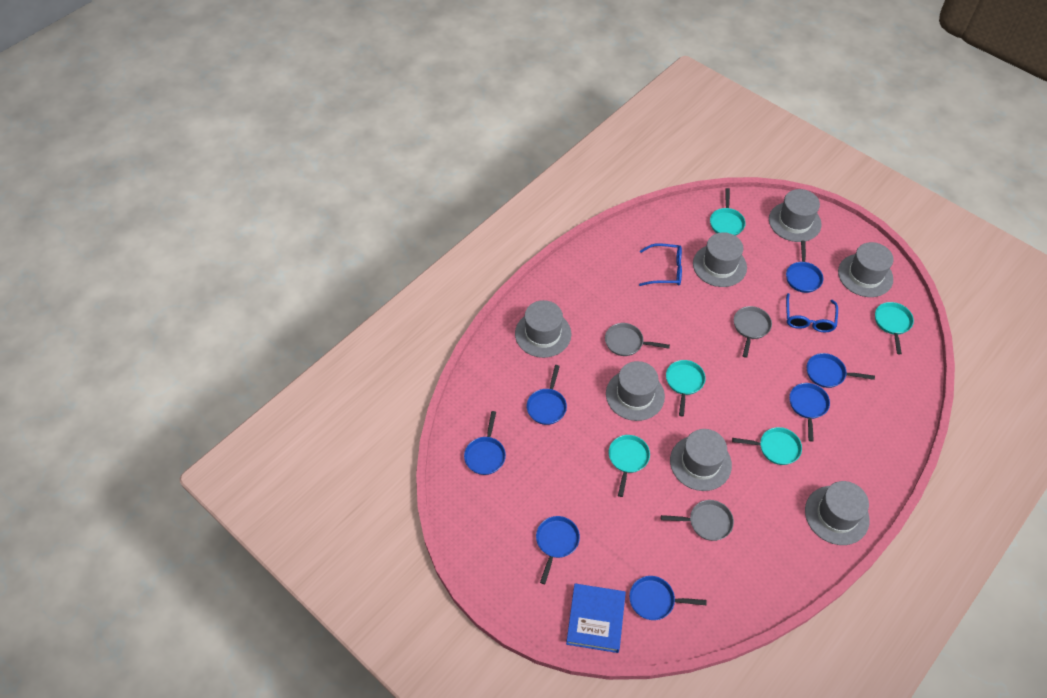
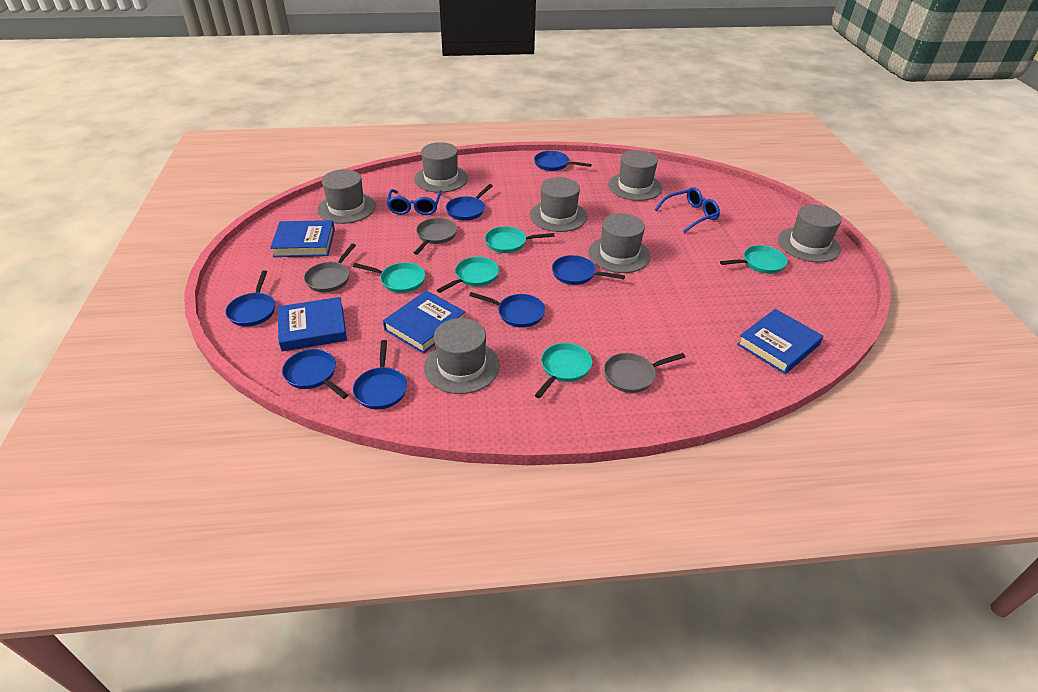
blue book: [566,584,626,653] = 1 -> [270,220,335,257] [278,297,347,352] [383,290,465,354] [737,309,823,374] = 4

